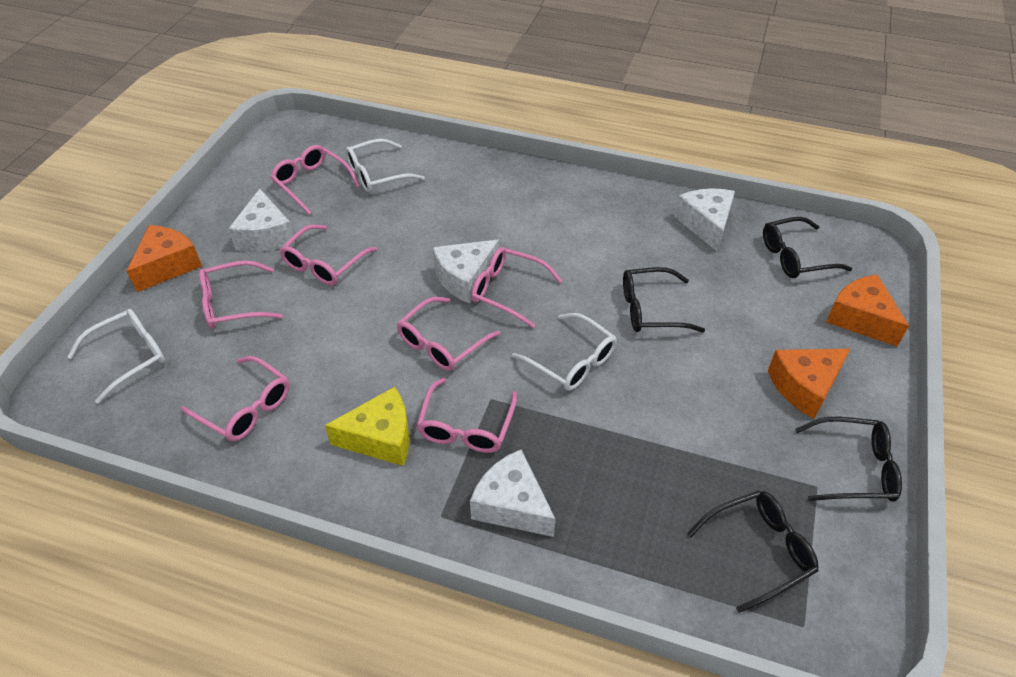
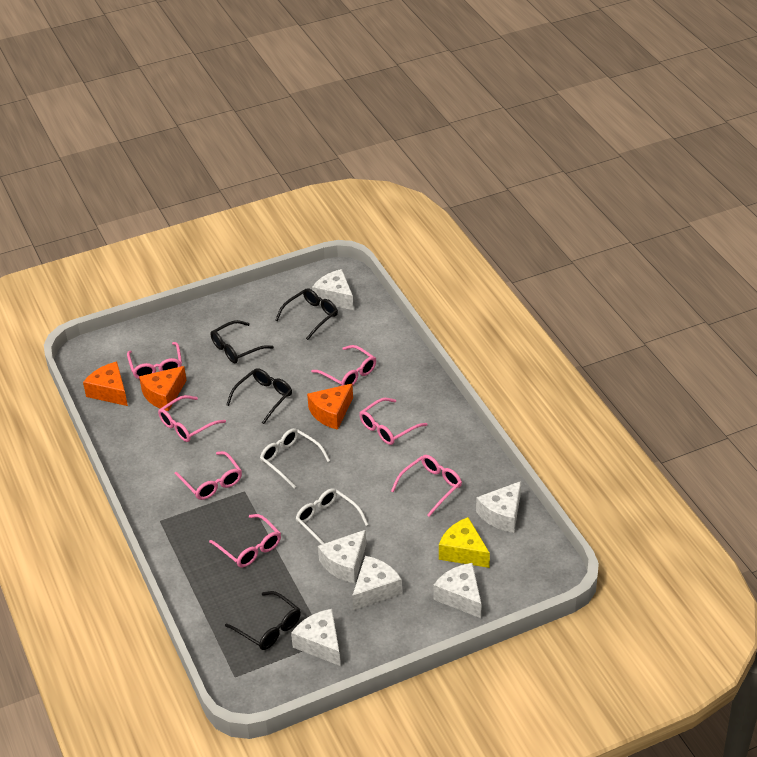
white cheese: [228,189,295,252] [433,240,499,304] [470,449,555,537] [674,188,735,252] = 4 -> [291,609,341,666] [312,269,354,310] [318,530,366,583] [352,556,402,610] [433,563,481,618] [476,481,521,533] = 6
white glasses: [67,309,165,404] [345,139,425,193] [512,313,617,391] = 3 -> [260,428,330,488] [295,488,369,545] = 2

